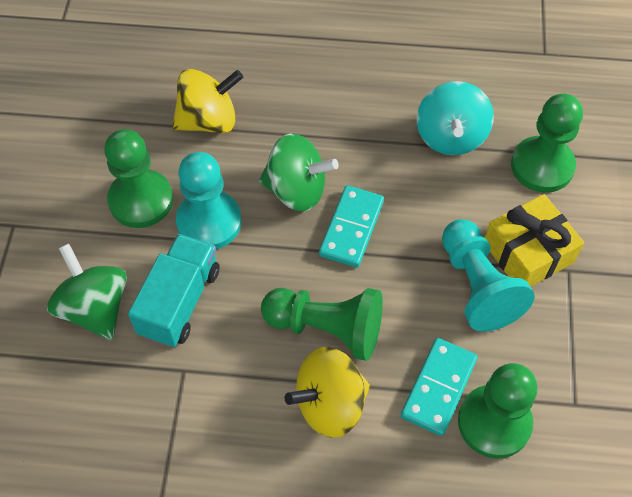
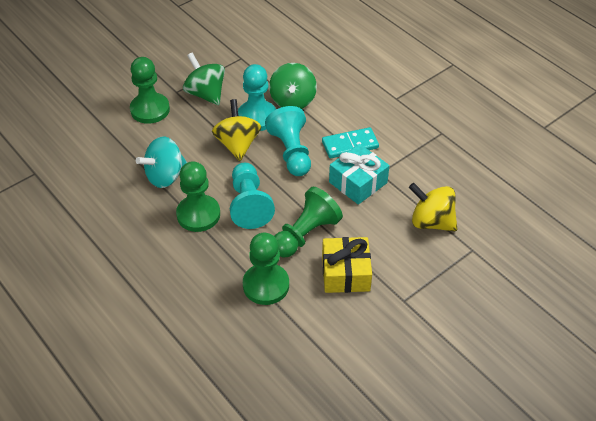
turquoise domino: [319,185,384,267] [401,338,477,436] = 2 -> [322,127,379,158] = 1
turquoise gift: none = 0 -> [329,144,390,205] = 1
turquoise pawn: [176,152,242,249] [442,219,535,332] = 2 -> [230,163,275,229] [238,64,276,131] [265,106,311,176] = 3
turquoise truck: [128,234,219,347] = 1 -> none = 0

